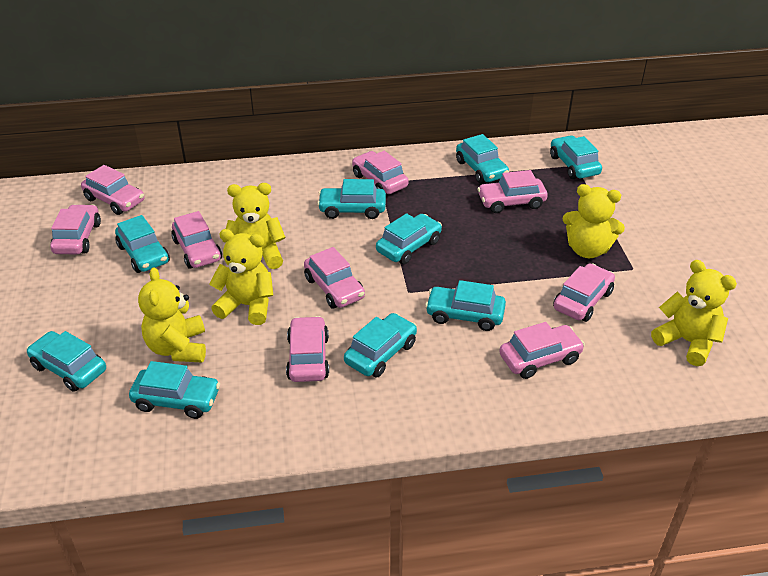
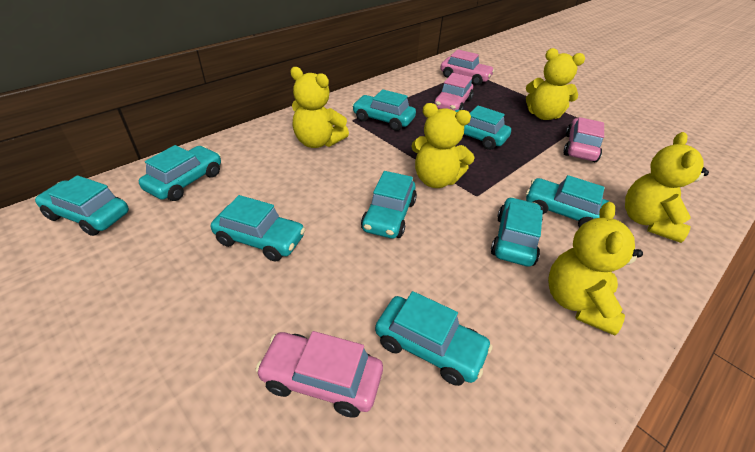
pink car: [50,204,101,254] [81,165,144,215] [171,211,222,269] [286,316,329,382] [304,247,365,309] [352,151,409,194] [477,170,548,213] [499,322,585,379] [553,263,615,322] = 9 -> [255,331,383,418] [433,73,473,110] [440,49,495,85] [563,117,604,162] = 4

